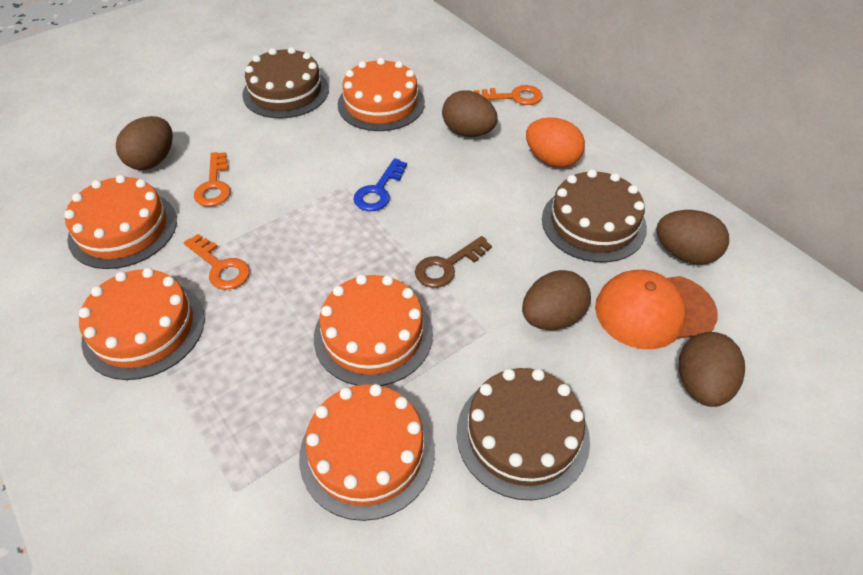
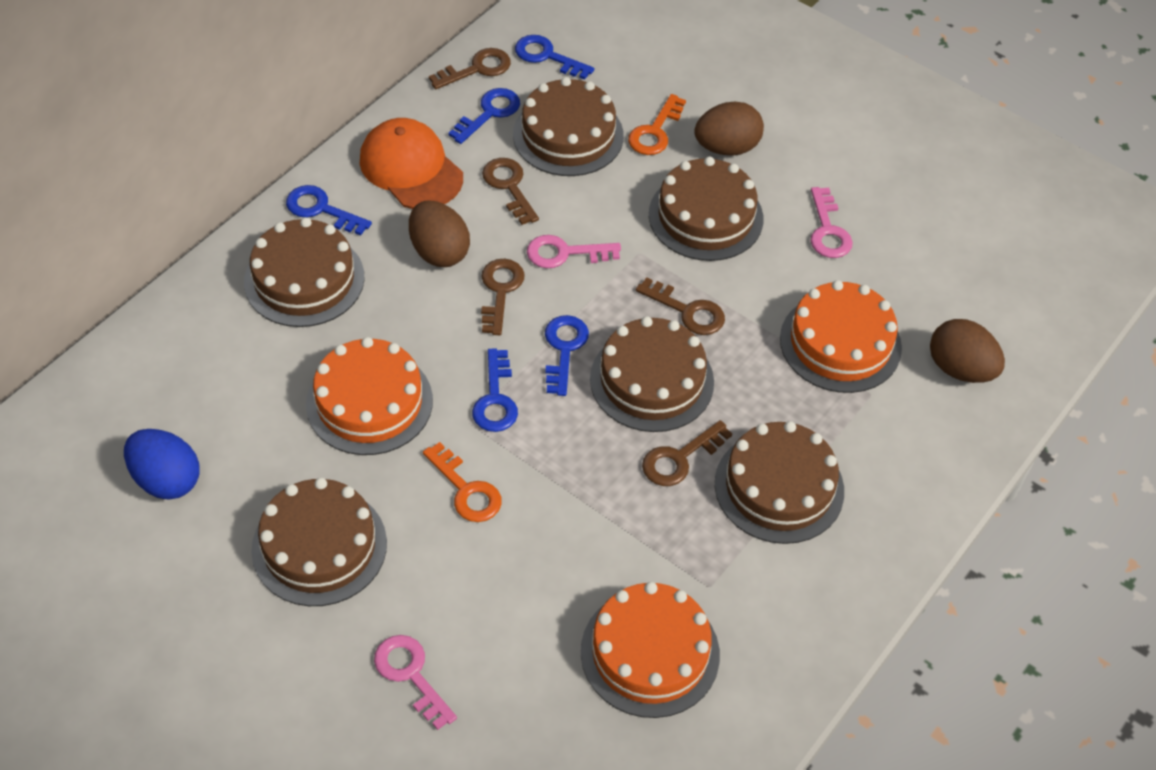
blue egg: none = 0 -> [124,429,200,500] = 1
blue key: [353,158,407,212] = 1 -> [286,185,372,235] [448,88,520,144] [472,348,518,432] [515,35,594,80] [545,315,589,396] = 5
brown cake: [243,47,329,118] [457,368,590,500] [542,169,647,263] = 3 -> [244,217,365,327] [251,477,387,606] [513,77,624,176] [590,316,714,432] [649,157,763,261] [715,421,844,544] = 6
brown egg: [116,116,173,170] [442,90,498,137] [522,270,591,330] [656,210,729,265] [679,332,745,407] = 5 -> [409,201,470,267] [694,102,764,156] [930,319,1005,383] = 3
brown key: [415,236,492,288] = 1 -> [429,48,511,89] [481,259,525,335] [482,158,539,225] [636,277,725,335] [642,420,732,486] = 5
orange cake: [64,175,177,269] [79,268,205,380] [299,384,435,521] [314,275,433,386] [338,58,425,131] = 5 -> [306,337,433,455] [581,582,720,718] [780,280,902,393] = 3
orange egg: [526,117,585,168] = 1 -> none = 0
orange key: [184,234,250,290] [194,152,231,207] [474,85,542,105] = 3 -> [423,442,502,522] [628,94,686,155] = 2
pink key: none = 0 -> [374,635,457,730] [527,235,621,268] [810,187,853,258] = 3

